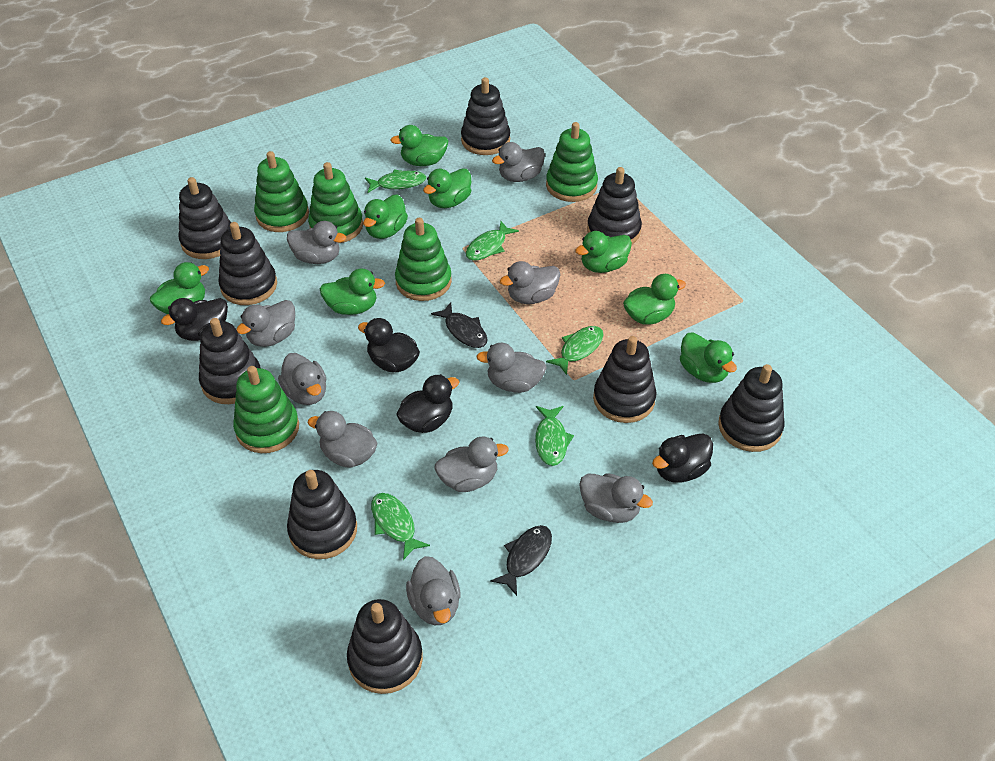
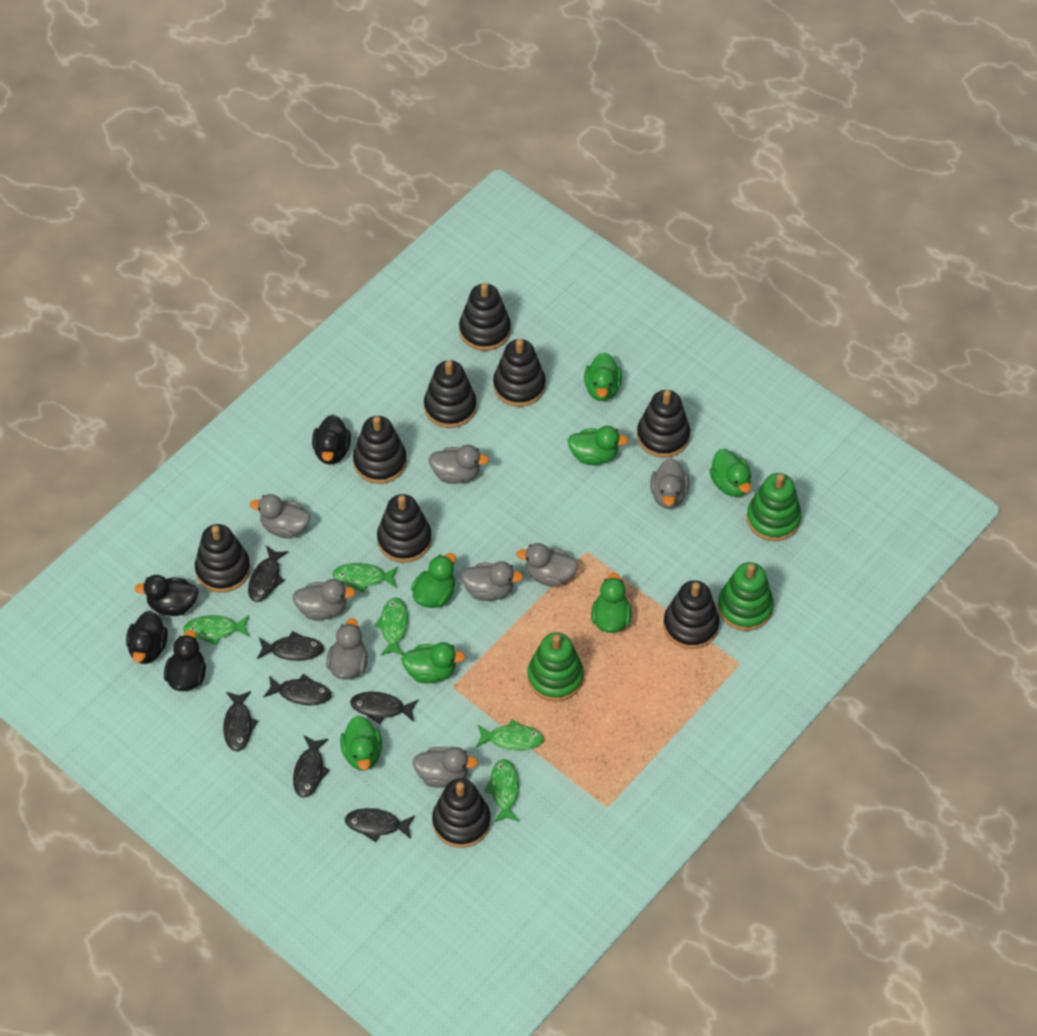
black fish: [431,302,487,348] [490,525,552,596] = 2 -> [223,691,258,751] [248,546,289,602] [257,631,324,661] [263,674,332,705] [293,736,330,798] [345,808,415,842] [350,692,418,724] = 7
green duck: [150,262,209,314] [320,268,385,315] [363,195,408,239] [390,125,448,166] [423,168,471,208] [575,231,632,273] [623,274,686,324] [680,332,737,383] = 8 -> [340,716,382,771] [401,642,465,684] [411,553,456,608] [568,426,628,465] [584,352,622,401] [591,573,632,633] [709,449,751,497] = 7
green stacking toy: [233,366,299,453] [254,151,309,232] [308,162,363,243] [395,218,452,301] [546,122,598,202] = 5 -> [527,632,584,701] [718,562,774,631] [747,473,801,541] = 3
grey duck: [236,300,295,347] [278,353,326,405] [287,221,346,264] [308,411,378,467] [406,556,460,625] [434,436,509,492] [476,343,547,393] [492,142,545,182] [500,261,560,304] [579,473,653,523] = 10 -> [250,494,310,538] [293,579,355,621] [326,618,368,679] [413,747,478,788] [429,445,489,484] [461,561,523,601] [516,543,578,587] [650,458,689,509] = 8

